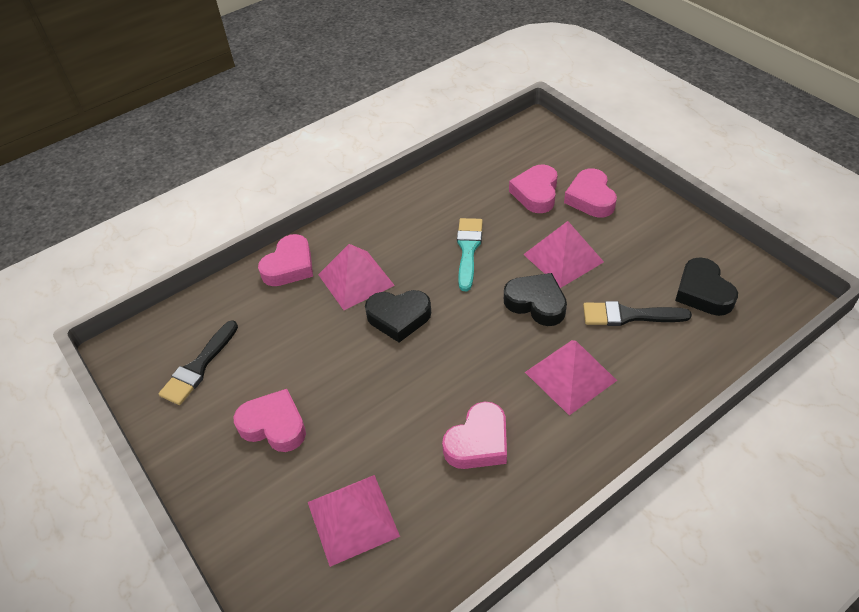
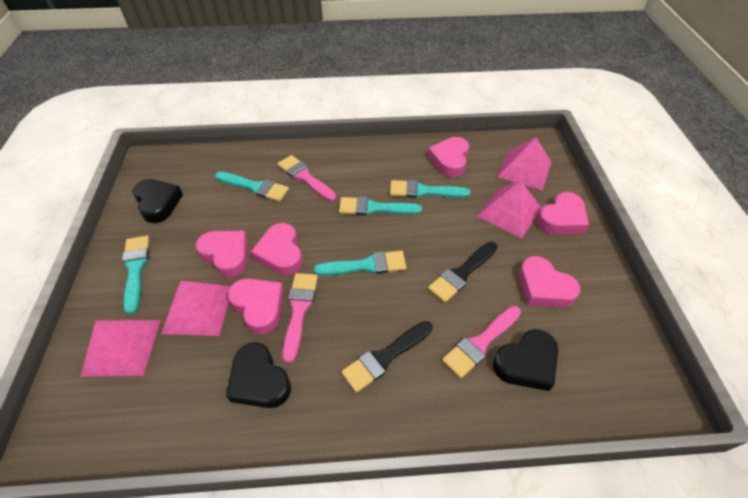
pink brush: none = 0 -> [277,155,336,201] [282,273,318,363] [442,306,521,379] = 3
pink heart: [234,389,306,452] [258,234,313,286] [442,401,507,469] [509,164,558,213] [564,168,617,218] = 5 -> [196,231,248,277] [228,278,284,334] [251,223,303,275] [428,137,469,177] [519,256,580,308] [537,192,589,234] = 6
turquoise brush: [457,218,483,291] = 1 -> [122,235,150,314] [215,172,289,202] [314,251,407,276] [339,196,422,216] [390,180,471,198] = 5

